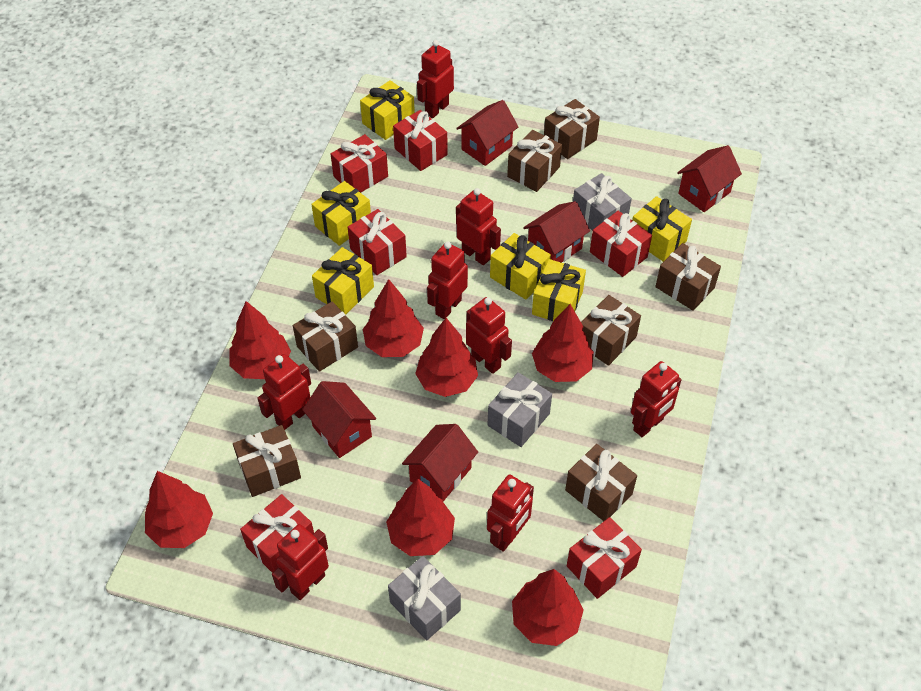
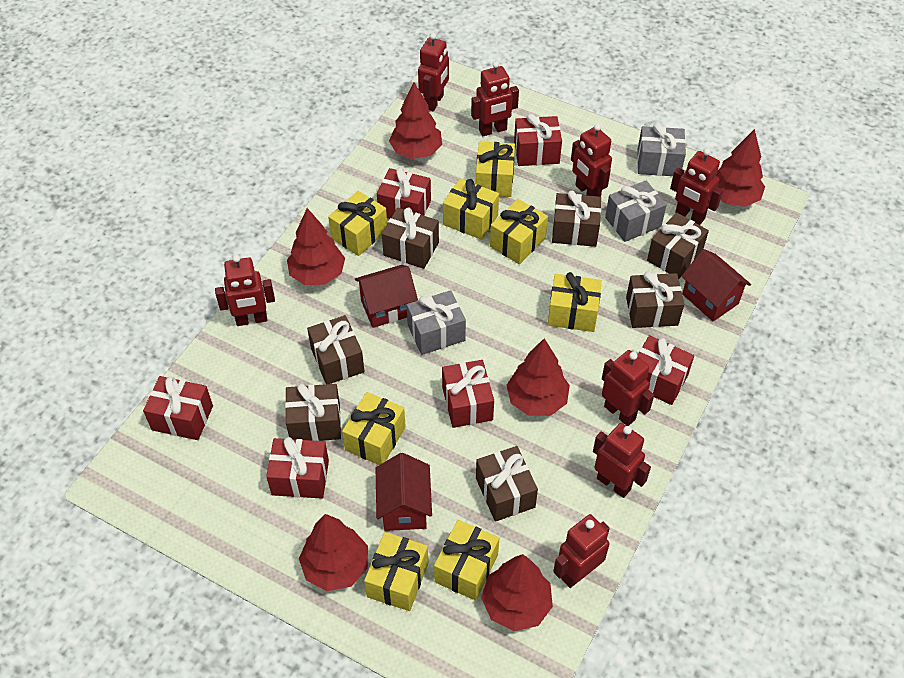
red house: [302,381,376,458] [402,424,478,501] [456,100,518,166] [523,201,590,263] [677,145,742,212] = 5 -> [355,265,418,328] [376,453,432,531] [681,249,751,321] = 3
red tree: [145,471,213,548] [229,301,291,379] [363,279,424,357] [386,479,455,556] [415,318,478,397] [512,569,584,646] [532,304,594,382] = 7 -> [287,208,345,285] [299,514,368,591] [389,82,442,159] [481,554,553,631] [507,338,570,416] [716,129,765,207] = 6
yellow gift: [311,181,371,246] [312,247,374,314] [360,80,415,140] [490,233,551,300] [532,259,586,321] [632,196,692,262] = 6 -> [328,191,387,256] [342,392,406,465] [364,532,428,611] [434,520,499,601] [443,179,499,240] [476,142,515,197] [490,199,548,264] [548,272,602,332] = 8

